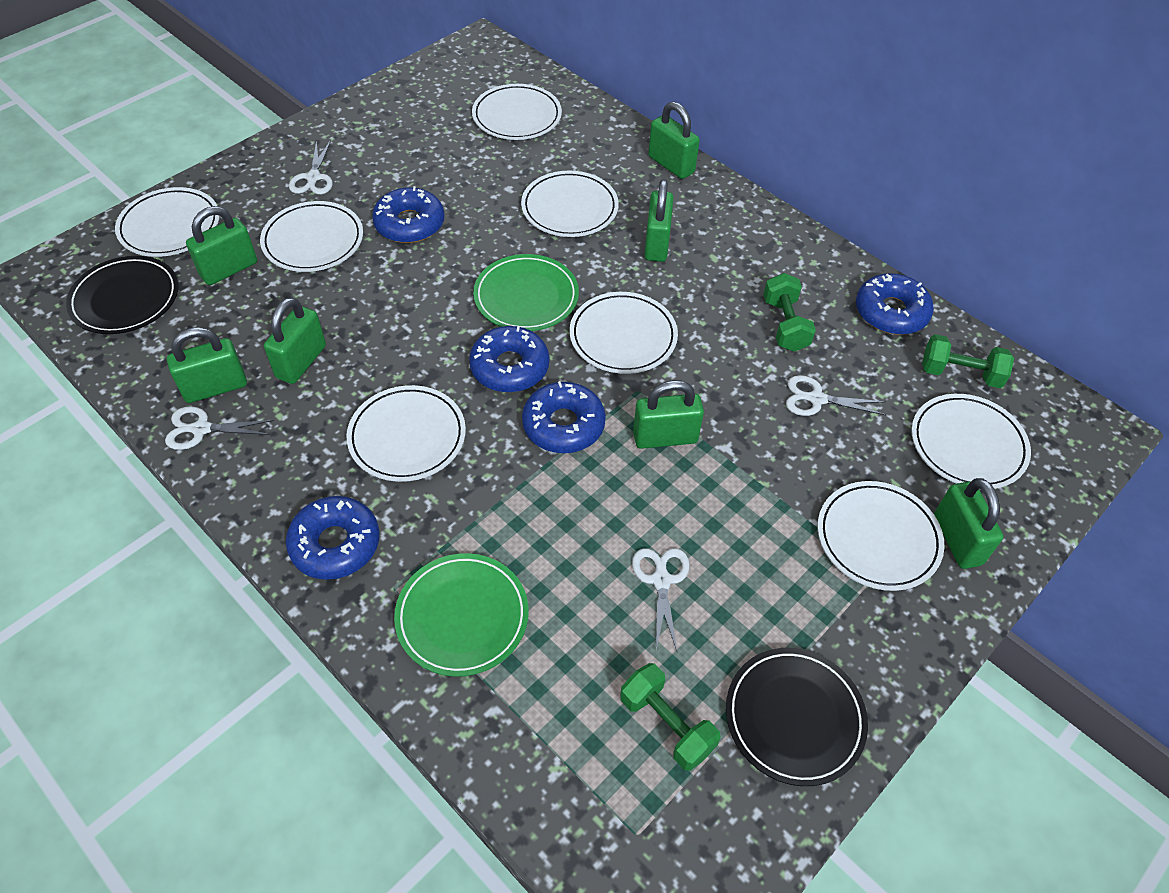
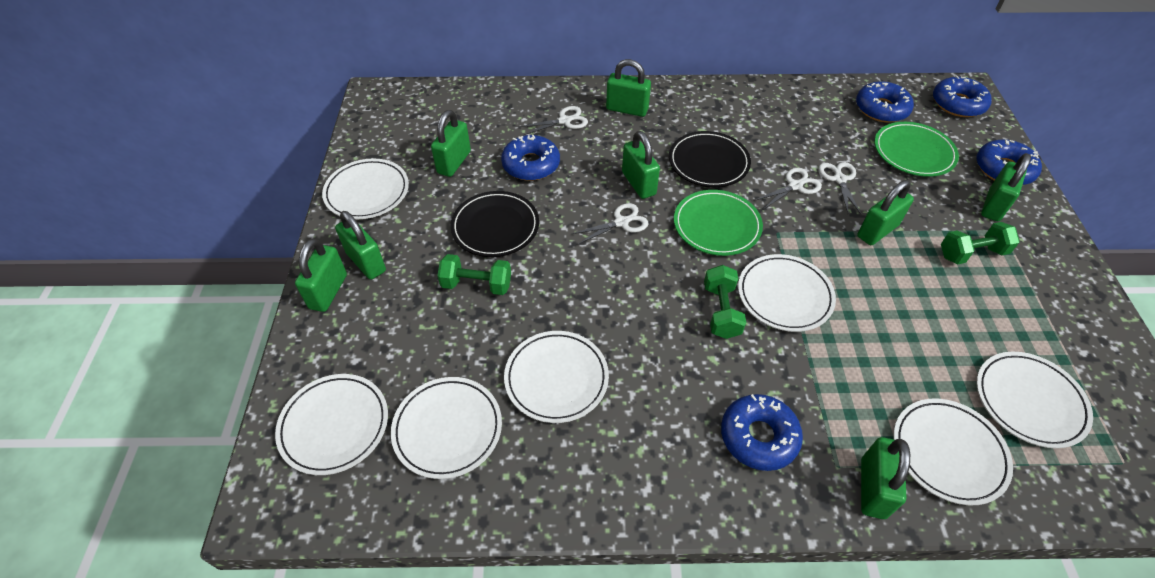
green padlock: [167,327,247,403] [186,206,257,285] [264,297,326,384] [633,380,704,449] [644,179,674,262] [648,102,700,179] [934,478,1004,569] = 7 -> [295,239,347,312] [335,211,386,279] [431,110,471,177] [606,59,651,117] [622,131,660,199] [857,180,914,245] [861,437,910,519] [981,153,1031,221] = 8
white plate: [115,187,220,257] [260,201,363,272] [346,385,466,482] [472,84,562,140] [521,171,619,237] [570,292,678,374] [817,481,944,591] [912,394,1031,489] = 8 -> [275,374,388,475] [322,158,409,219] [391,377,502,479] [504,331,609,423] [738,254,836,332] [894,398,1013,506] [977,352,1093,448] = 7

